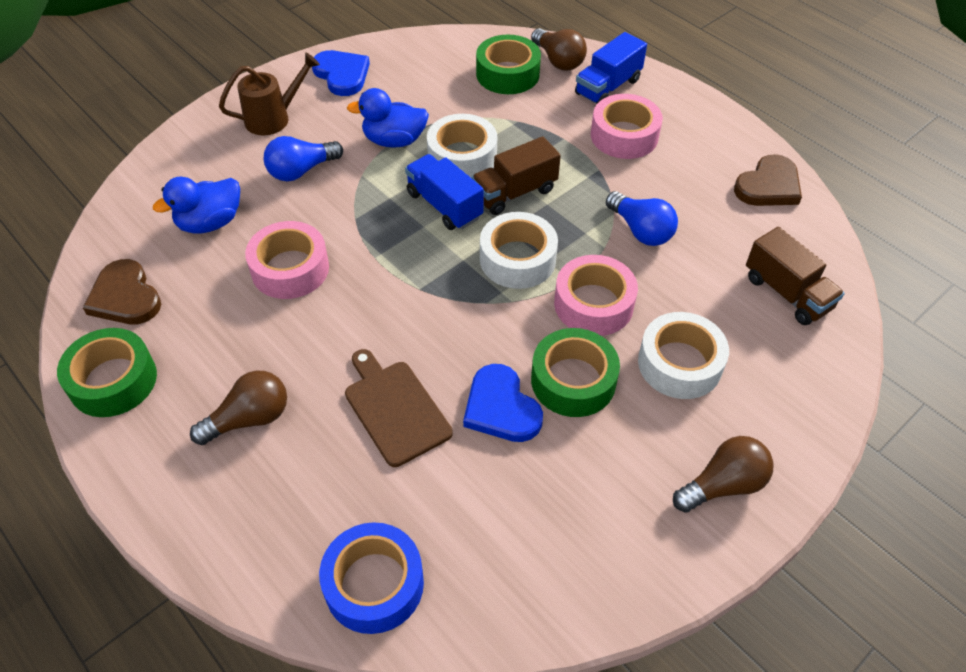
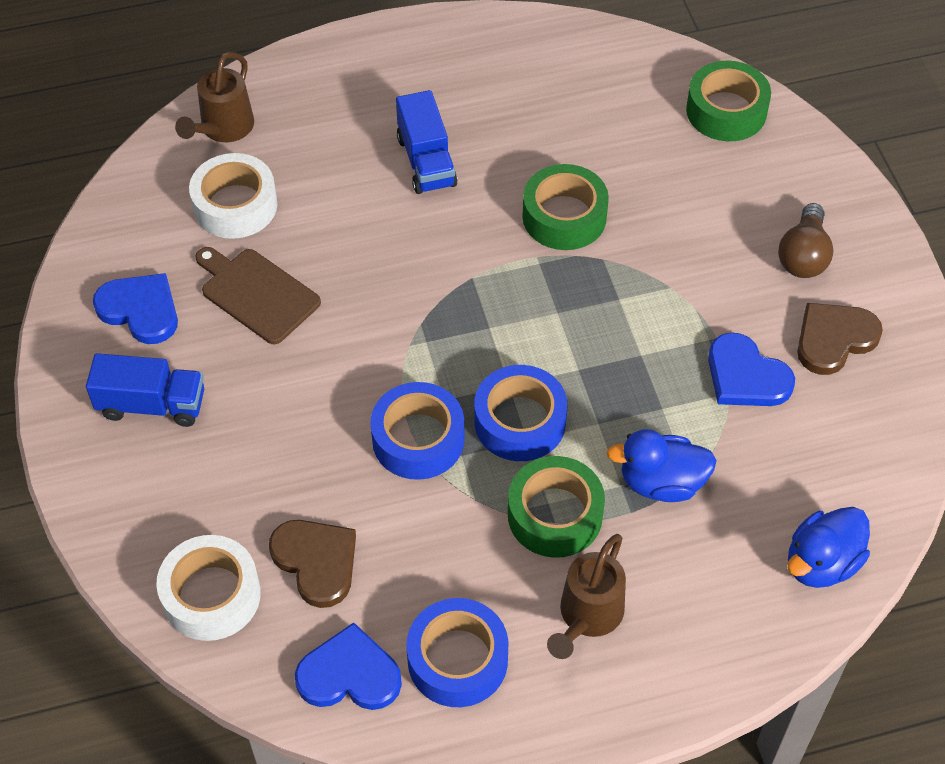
blue heart: [312,50,370,96] [463,364,543,442] = 2 -> [93,273,178,344] [295,623,402,710] [708,332,795,406] = 3
blue light bulb: [264,136,343,182] [606,191,678,246] = 2 -> none = 0
blue tape: [319,522,424,634] = 1 -> [370,382,464,480] [406,598,508,707] [474,365,567,461] = 3
brown light bulb: [190,370,287,445] [531,28,587,71] [673,436,774,513] = 3 -> [778,203,834,278] = 1
brown truck: [471,136,561,215] [746,227,845,325] = 2 -> none = 0
brown watering can: [219,52,320,135] = 1 -> [175,52,254,142] [547,534,626,659] = 2
pink tape: [245,221,329,299] [554,255,638,336] [591,94,663,159] = 3 -> none = 0
white tape: [427,114,497,177] [480,212,558,289] [638,312,729,399] = 3 -> [156,535,261,641] [189,153,277,239] = 2

